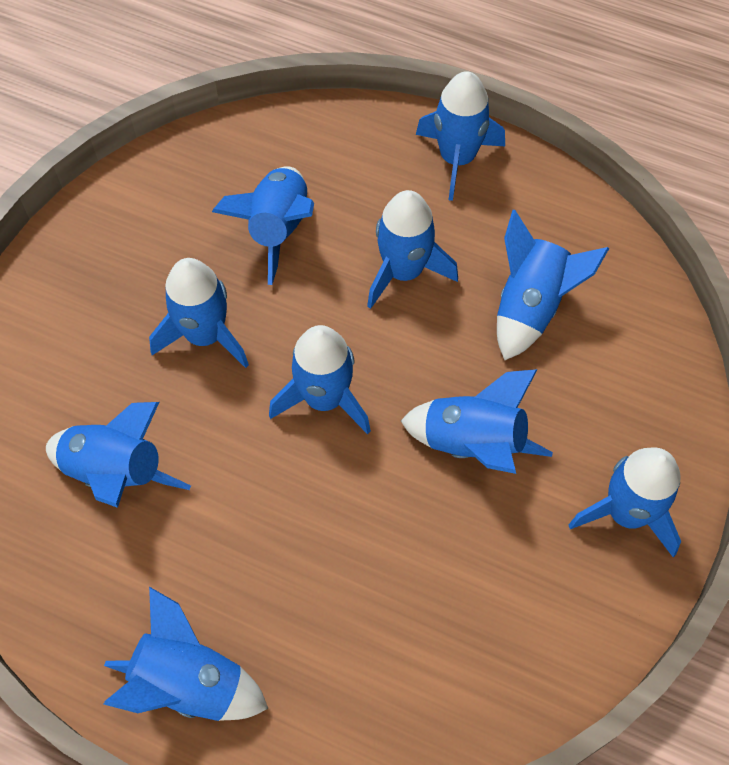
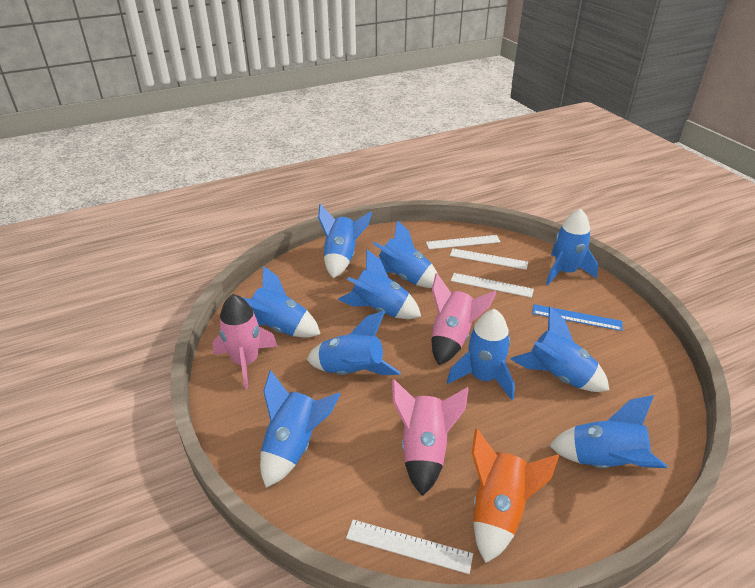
blue ruler: none = 0 -> [532,304,622,331] = 1
orange rocket: none = 0 -> [472,429,559,563] = 1
pink rocket: none = 0 -> [212,294,278,390] [392,379,469,496] [431,273,497,365] = 3
white ruler: none = 0 -> [346,520,473,574] [426,235,501,249] [450,249,528,270] [451,273,534,298] = 4

